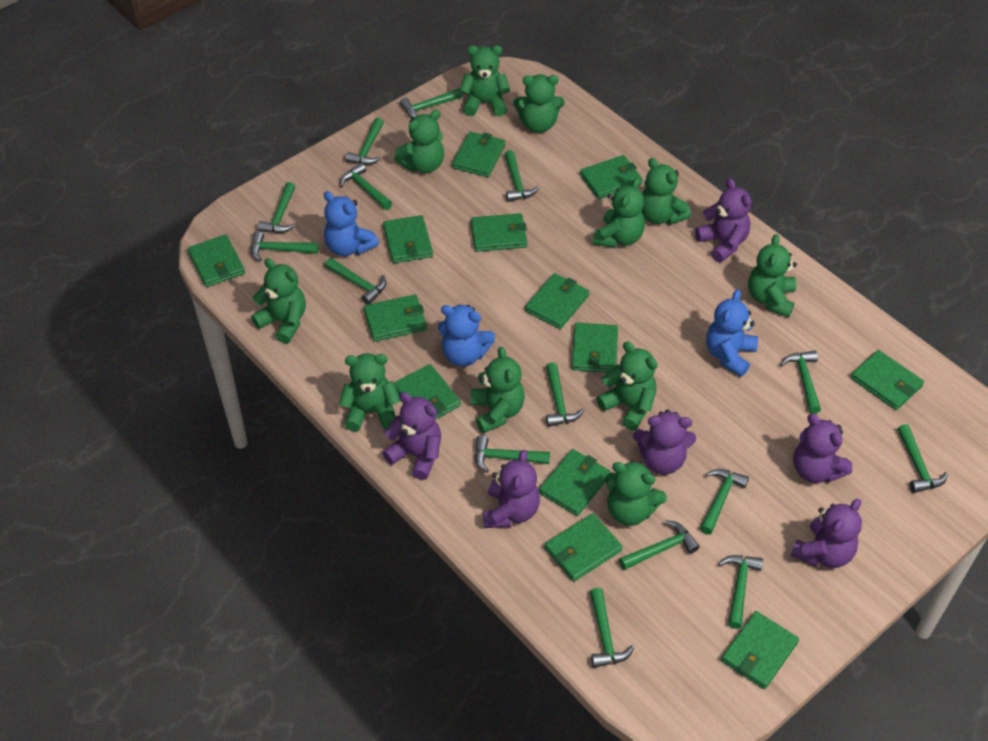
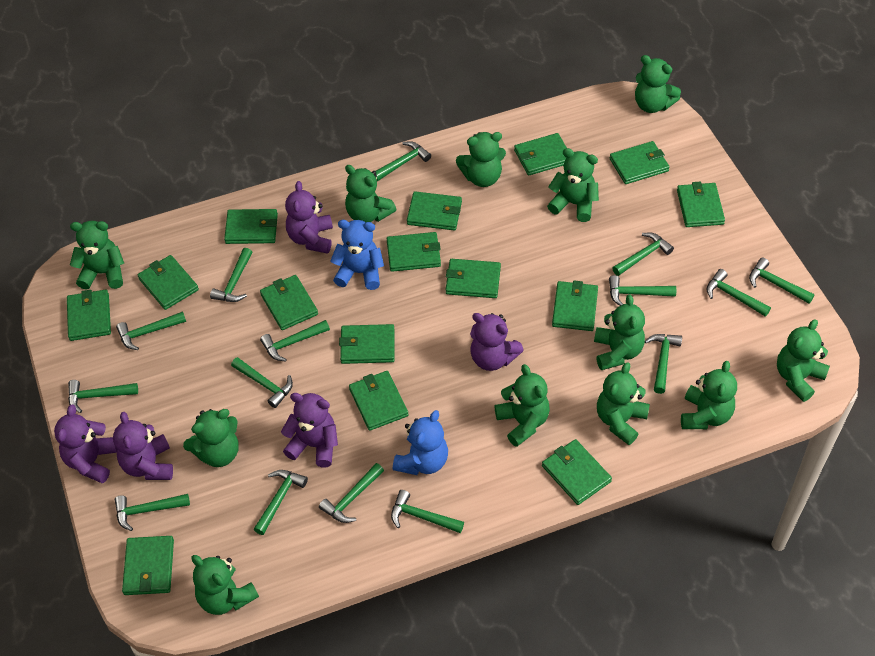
blue teddy bear: [324,191,379,256] [438,304,495,366] [706,289,758,377] = 3 -> [330,220,384,290] [393,410,448,475] = 2
green teddy bear: [251,258,306,344] [339,353,401,432] [394,110,444,173] [459,45,510,116] [471,347,525,433] [513,74,565,133] [593,178,645,248] [596,342,658,430] [605,461,667,526] [641,158,691,225] [748,234,797,317] = 11 -> [70,221,124,290] [183,409,239,467] [192,555,259,615] [345,165,397,222] [456,132,506,187] [495,364,550,447] [547,148,599,222] [594,294,645,370] [597,362,650,445] [635,55,681,113] [681,361,737,429] [777,319,830,402] = 12
green wallet: [188,234,245,287] [364,294,427,342] [383,215,433,263] [394,364,461,419] [452,131,505,177] [471,213,527,252] [525,273,589,329] [539,449,611,516] [544,513,623,582] [572,322,618,373] [580,155,643,199] [721,611,799,689] [851,350,924,410] = 13 -> [67,290,111,341] [122,536,174,595] [137,255,199,310] [224,209,278,244] [260,275,318,330] [339,324,395,364] [349,371,408,431] [387,232,441,272] [407,191,462,230] [446,259,501,298] [514,133,567,176] [542,439,612,505] [552,281,598,331] [610,141,669,184] [677,181,725,227] = 15
purple teddy bear: [382,392,441,480] [483,450,540,528] [633,409,696,475] [695,178,752,262] [791,499,862,568] [793,414,852,483] = 6 -> [54,405,117,484] [113,412,173,480] [281,393,338,467] [285,181,333,254] [470,313,524,371] = 5

